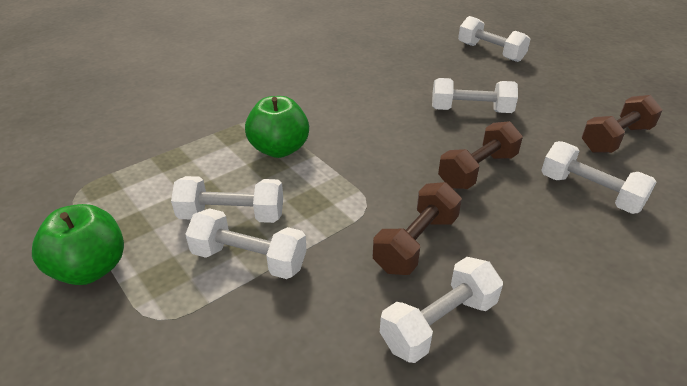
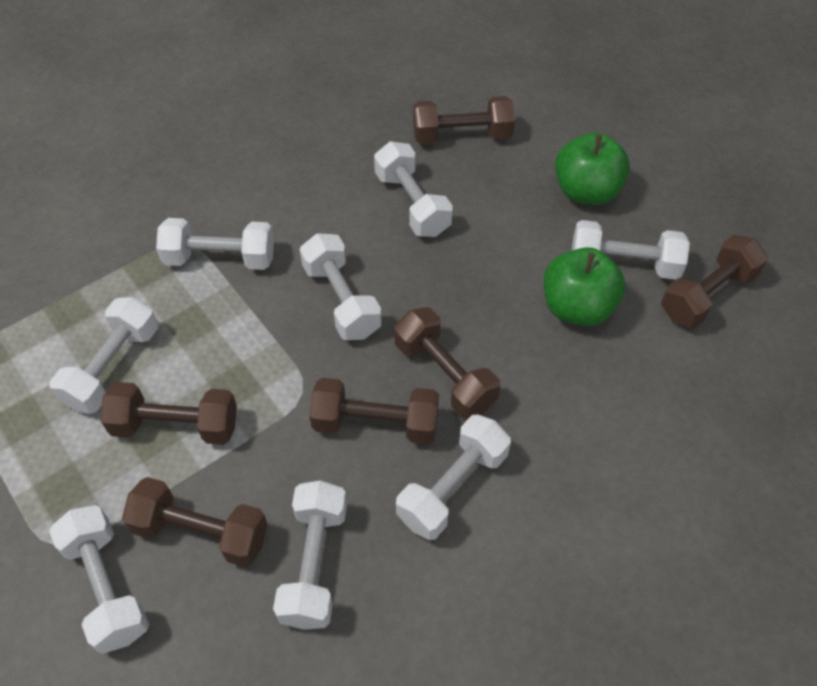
brown dumbbell: [373,182,462,275] [438,121,523,189] [582,95,663,153] = 3 -> [100,382,237,445] [122,477,268,567] [309,378,439,444] [394,307,500,419] [413,96,515,144] [661,235,768,328] = 6
white dumbbell: [171,176,283,223] [185,208,307,279] [380,257,503,363] [432,78,518,113] [458,16,531,62] [541,141,656,214] = 6 -> [49,297,158,414] [49,505,149,654] [156,218,274,270] [273,480,347,630] [300,233,382,340] [374,141,453,237] [396,414,511,540] [572,220,690,280] = 8

